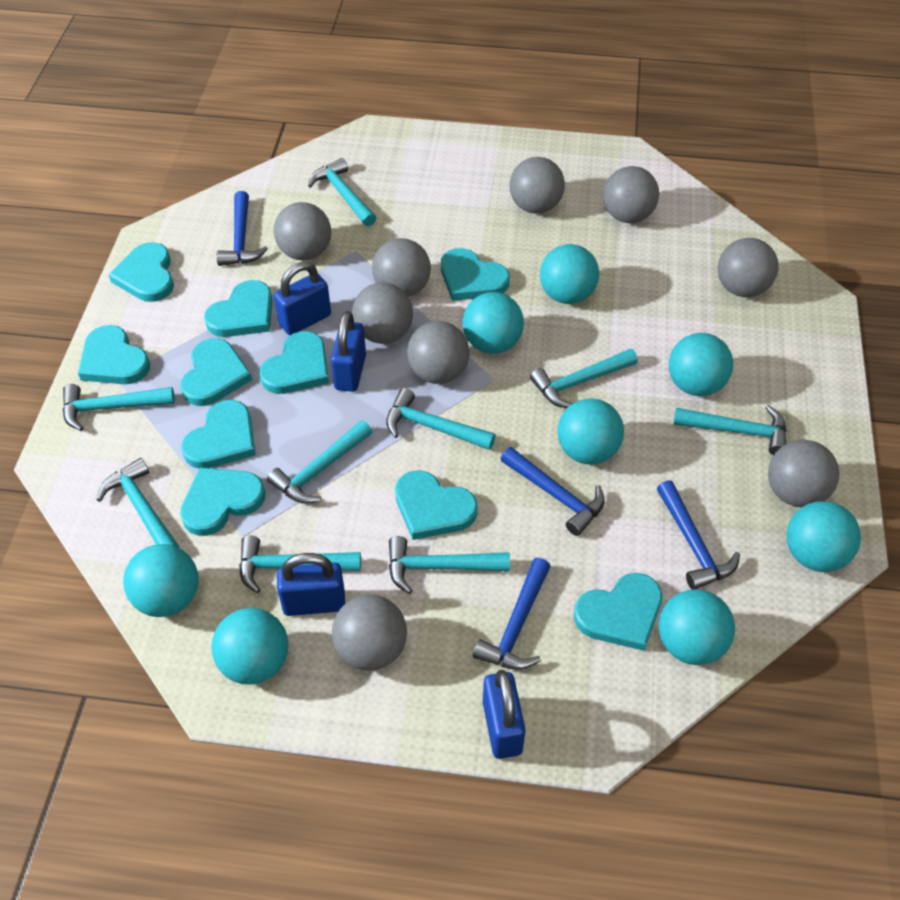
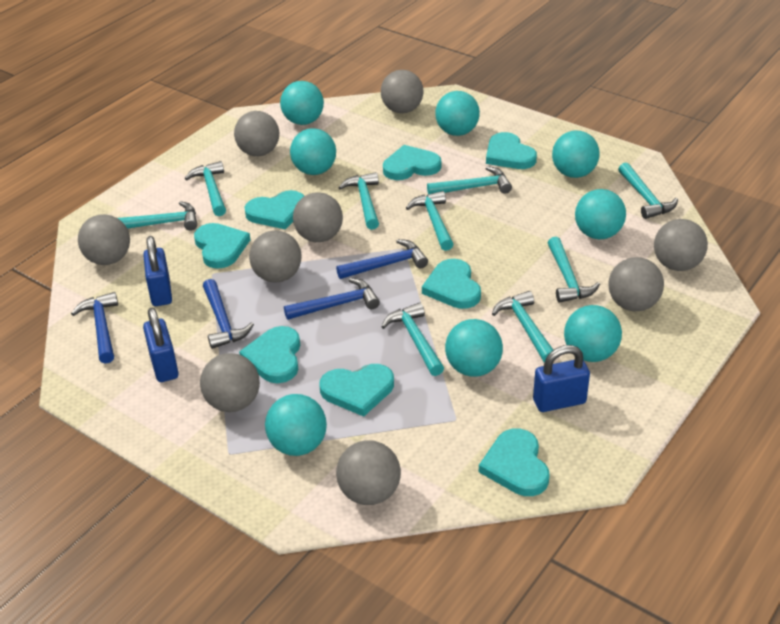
blue padlock: [274,262,331,335] [277,553,345,616] [331,311,366,392] [483,669,526,759] = 4 -> [143,236,172,306] [143,308,179,382] [533,345,590,412] = 3
turquoise heart: [78,325,150,384] [109,242,174,302] [180,338,252,406] [180,468,265,536] [181,400,256,469] [204,280,272,337] [259,331,329,394] [395,470,478,540] [441,248,510,301] [574,573,662,651] = 10 -> [194,223,250,269] [239,326,300,383] [245,190,304,230] [319,364,394,417] [383,145,441,180] [422,259,481,309] [479,428,549,496] [486,132,537,169] = 8

